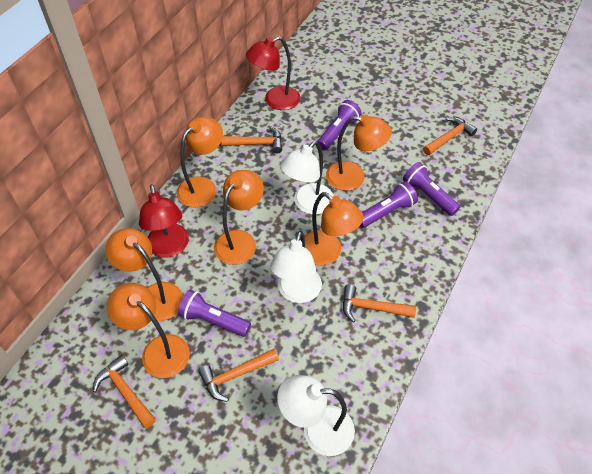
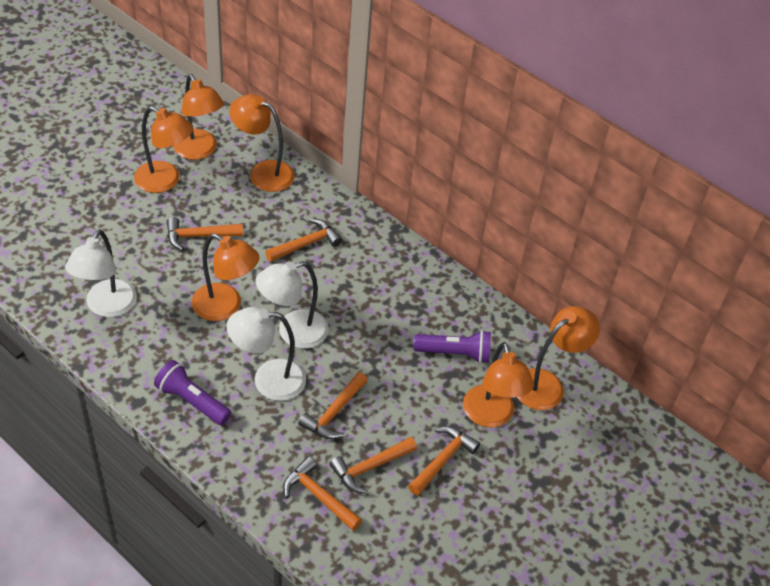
orange hammer: [93,355,156,428] [198,349,279,402] [221,126,282,153] [343,284,416,323] [423,117,477,155] = 5 -> [167,217,243,251] [265,219,342,262] [283,457,362,531] [298,372,368,439] [329,437,417,493] [408,426,480,495] = 6
purple flashlight: [178,290,251,337] [318,100,362,150] [360,181,418,228] [403,162,460,216] = 4 -> [154,360,231,425] [413,330,491,363] = 2
red lamp: [139,184,189,258] [246,36,300,110] = 2 -> none = 0

